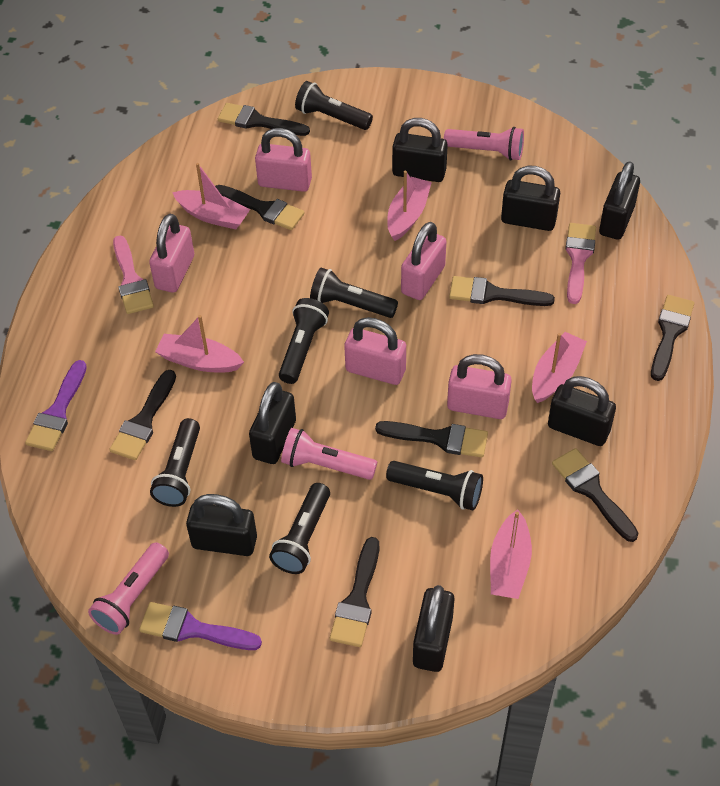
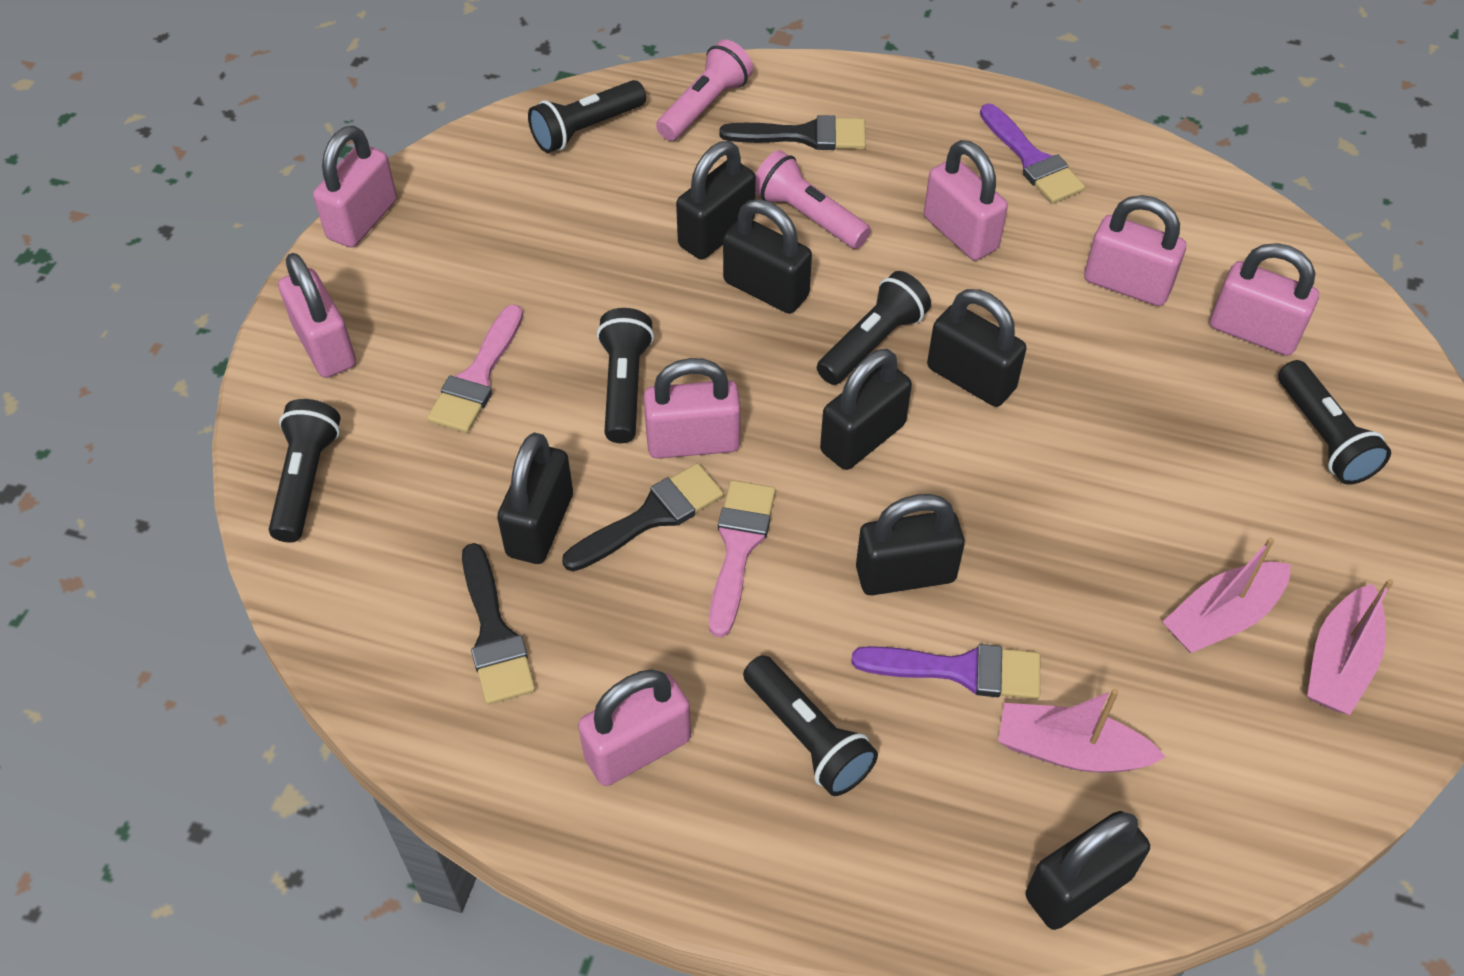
black brush: [109,370,176,460] [215,185,305,230] [218,103,310,136] [330,537,379,647] [375,421,488,458] [449,276,555,306] [552,448,638,542] [651,295,694,381] = 8 -> [462,543,535,705] [562,463,724,571] [719,115,866,150] = 3
pink boat: [155,315,244,372] [172,163,250,229] [387,171,432,241] [490,510,532,599] [532,332,587,403] = 5 -> [998,689,1166,772] [1163,538,1291,653] [1307,579,1394,715] = 3
pink flashlight: [88,542,169,635] [281,428,377,480] [444,127,524,161] = 3 -> [656,39,753,141] [755,150,871,249] = 2
pink padlock: [149,214,194,293] [255,128,312,192] [344,317,406,385] [401,222,446,300] [447,354,512,419] = 5 -> [278,253,356,378] [313,126,397,248] [578,669,691,786] [644,358,741,459] [924,140,1008,261] [1084,195,1186,306] [1210,243,1319,356] = 7

